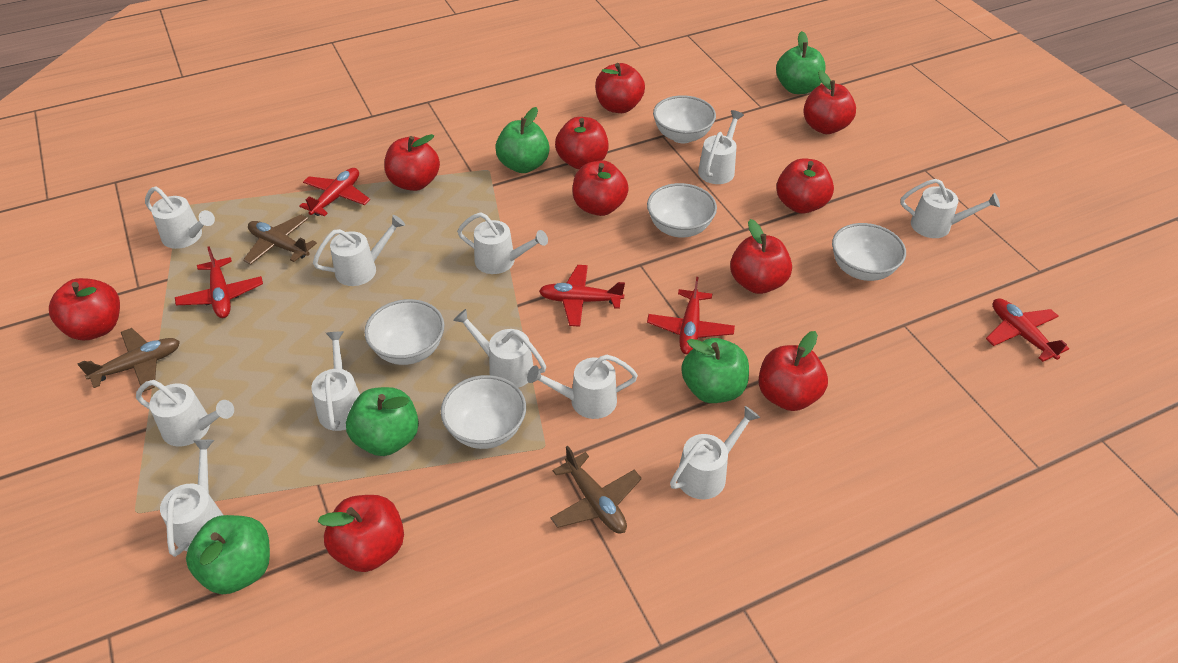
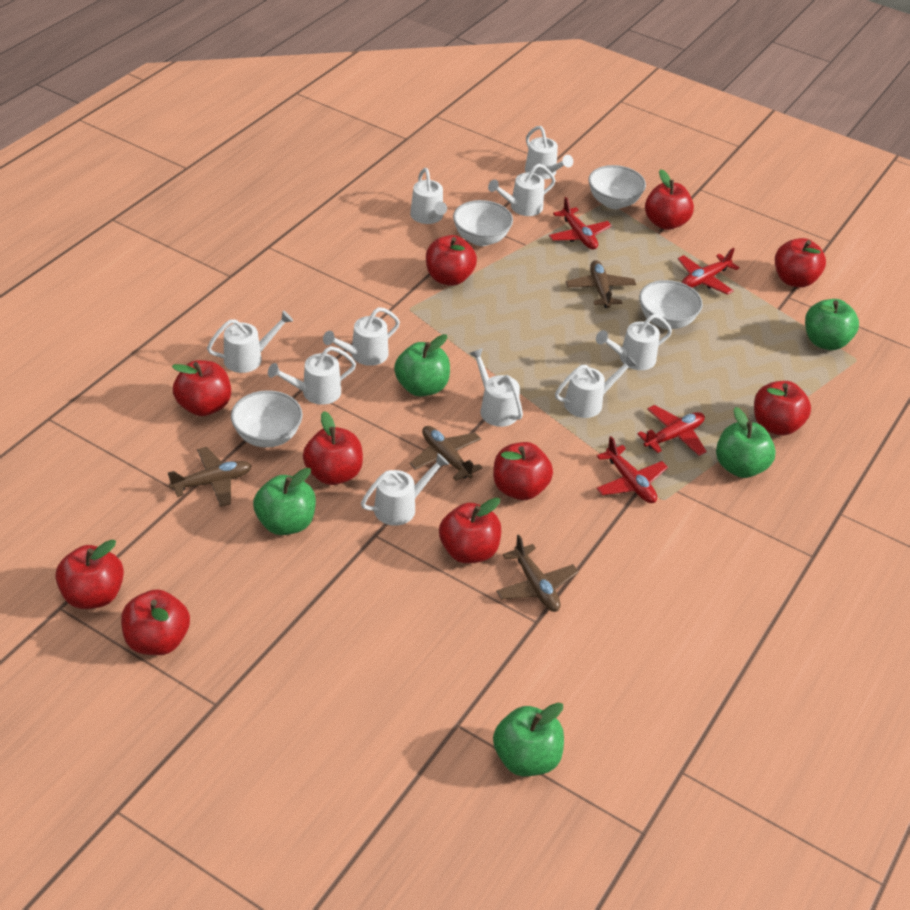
brown plane: [77,328,180,392] [243,215,317,265] [551,446,642,534] = 3 -> [168,447,252,507] [410,426,483,481] [496,535,579,612] [566,260,636,308] = 4
red plane: [175,246,263,318] [300,168,370,216] [539,265,625,327] [647,277,735,354] [986,298,1069,362] = 5 -> [549,197,612,250] [596,436,668,503] [637,405,707,456] [678,248,739,295] = 4
white bowl: [364,299,445,365] [441,375,526,449] [647,183,717,238] [653,95,716,144] [832,223,906,281] = 5 -> [231,390,303,448] [453,200,513,246] [588,165,646,209] [639,280,703,329] = 4
white watering can: [136,380,234,447] [145,187,215,249] [160,439,223,557] [311,331,360,431] [313,215,405,286] [453,309,546,388] [457,213,548,274] [527,355,638,419] [670,406,760,499] [698,110,744,184] [900,179,1000,238] = 11 -> [207,311,293,373] [268,346,356,405] [323,307,400,366] [361,453,449,526] [410,168,447,224] [469,348,523,427] [488,164,556,216] [525,126,573,179] [555,355,637,418] [596,314,672,370] = 10

